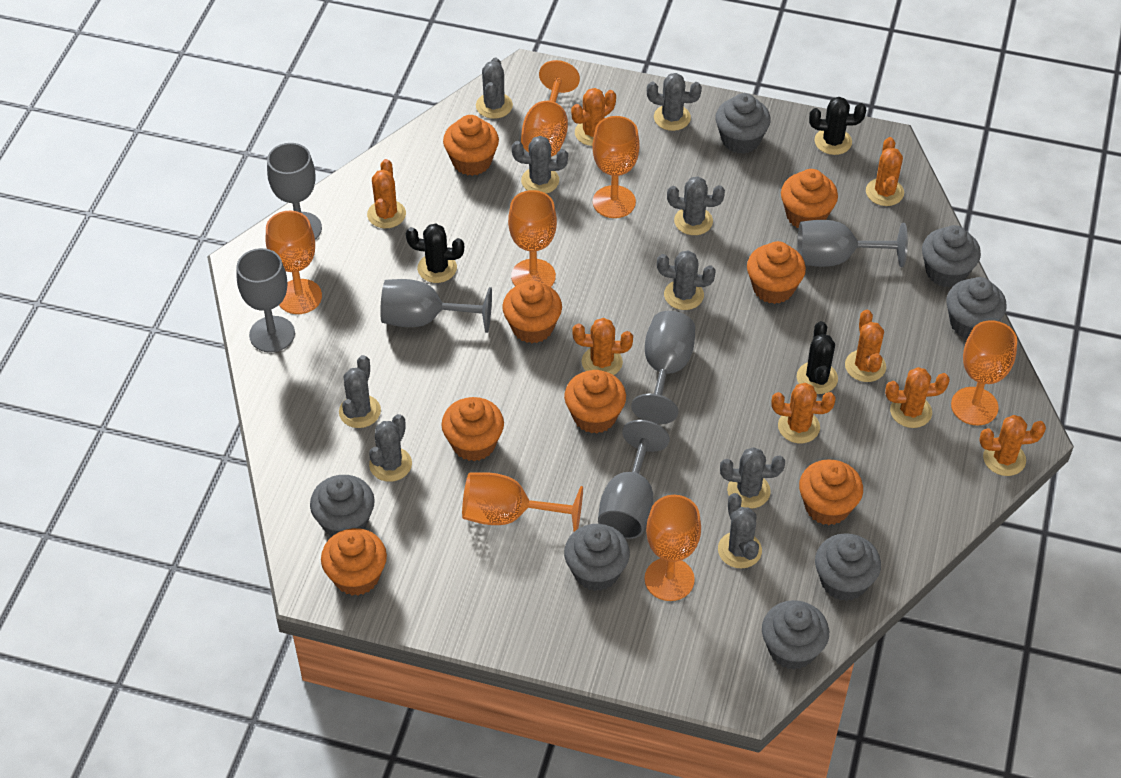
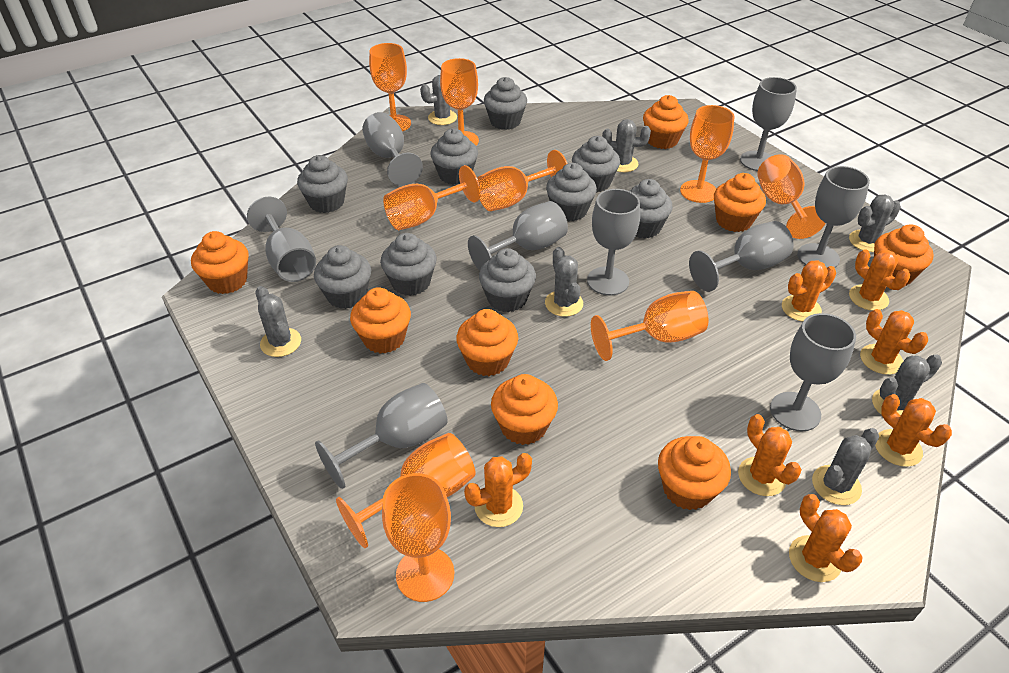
black cactus: [406,224,464,283] [797,321,838,394] [809,97,866,155] = 3 -> none = 0
grey cactus: [339,355,381,428] [369,414,412,482] [476,58,513,119] [512,136,568,194] [647,73,702,131] [657,250,716,310] [667,176,725,235] [718,493,762,569] [720,447,785,509] = 9 -> [255,286,301,357] [420,75,457,125] [545,247,583,317] [602,119,651,172] [812,428,879,505] [849,195,901,252] [872,354,942,415] = 7
grey cupcake: [310,475,375,537] [564,524,630,591] [715,93,771,154] [762,600,829,670] [815,533,881,601] [922,225,981,288] [947,277,1007,339] = 7 -> [297,155,348,213] [314,245,371,309] [380,233,437,296] [430,128,478,185] [479,248,536,312] [484,77,527,130] [546,163,597,221] [572,136,620,192] [629,179,673,239] = 9
grey goblet: [237,248,295,353] [267,143,322,240] [380,279,492,333] [598,420,670,539] [631,311,695,424] [797,220,908,267] = 6 -> [247,197,316,282] [315,383,448,489] [362,112,423,186] [468,201,568,271] [587,189,640,296] [689,221,794,292] [740,77,797,171] [770,313,856,431] [797,166,870,268] = 9
orange cactus: [367,159,406,228] [571,88,616,146] [572,318,633,375] [771,383,835,443] [845,310,886,382] [866,137,904,206] [885,367,950,428] [979,415,1046,476] = 8 -> [464,453,532,527] [738,414,802,496] [782,260,836,322] [789,494,863,582] [849,249,910,311] [860,309,928,375] [875,394,952,467] = 7
orange goblet: [266,211,322,314] [462,472,583,531] [508,190,557,287] [521,60,580,157] [592,116,640,218] [644,495,701,601] [951,320,1017,425] = 7 -> [336,433,476,548] [369,43,411,131] [382,473,454,602] [383,165,481,230] [440,58,479,146] [477,150,568,211] [591,291,709,361] [680,105,734,203] [757,154,826,239] = 9

